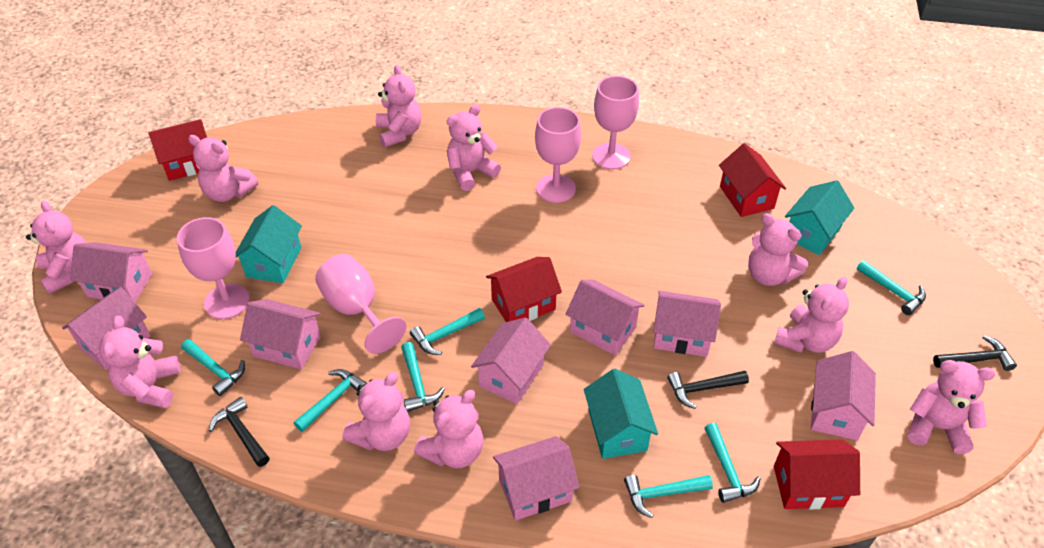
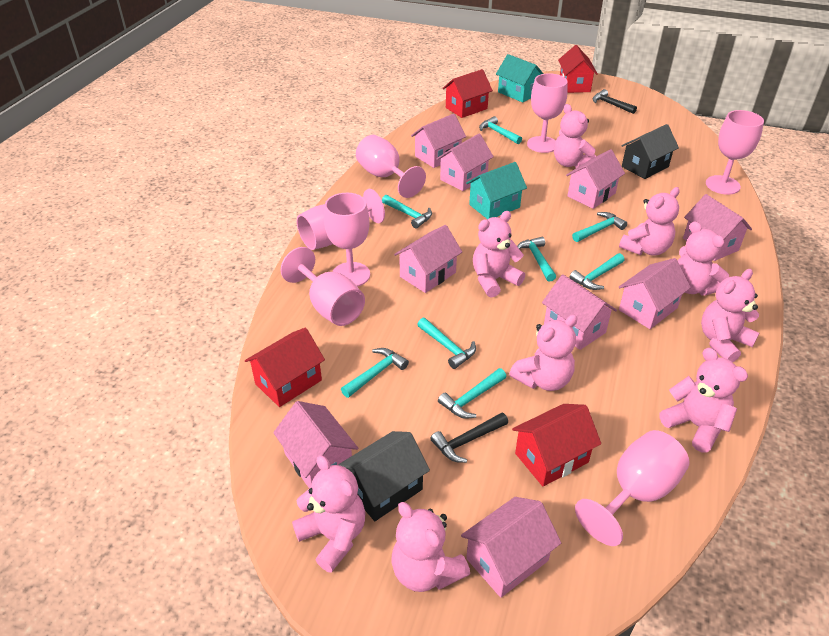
black hammer: [209,397,270,467] [667,371,749,409] [933,335,1017,371] = 3 -> [430,413,508,463] [593,89,637,114] = 2
black house: none = 0 -> [338,431,430,521] [622,124,679,179] = 2
pink goblet: [177,217,250,319] [315,254,406,354] [535,107,581,203] [592,76,639,169] = 4 -> [281,247,365,326] [297,189,385,250] [324,193,370,287] [356,135,426,198] [527,73,568,153] [575,430,689,546] [706,110,764,195] = 7
pink house: [62,287,151,370] [70,242,152,302] [240,299,321,369] [471,317,551,404] [493,436,579,520] [566,280,645,355] [653,291,721,357] [811,351,876,440] = 8 -> [273,401,358,488] [394,225,462,293] [411,114,466,168] [436,134,494,191] [461,497,561,598] [542,274,617,350] [566,149,625,209] [618,258,691,329] [683,194,752,261] = 9
pink teddy bear: [26,201,86,294] [99,316,181,408] [188,135,258,202] [342,372,410,451] [376,65,421,147] [414,390,483,468] [447,104,501,191] [748,213,808,286] [774,277,849,353] [908,360,995,454] = 10 -> [292,455,366,573] [391,502,470,592] [473,211,525,297] [509,315,578,391] [554,104,596,168] [619,187,680,256] [659,348,748,453] [677,221,729,296] [701,269,759,362] = 9
turquoise hammer: [181,339,245,396] [294,369,367,432] [401,342,445,412] [410,308,485,355] [624,475,713,518] [705,423,761,503] [857,260,926,315] = 7 -> [341,348,409,398] [382,195,432,228] [417,318,476,369] [438,368,506,419] [479,116,522,144] [517,237,556,282] [569,253,624,290] [572,212,627,242] = 8
turquoise house: [236,205,302,283] [584,369,658,459] [785,180,855,255] = 3 -> [466,162,527,219] [496,54,543,102] = 2

